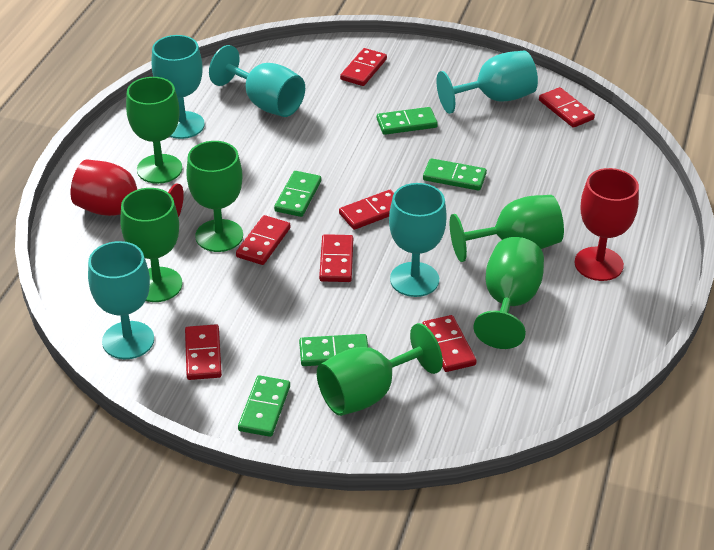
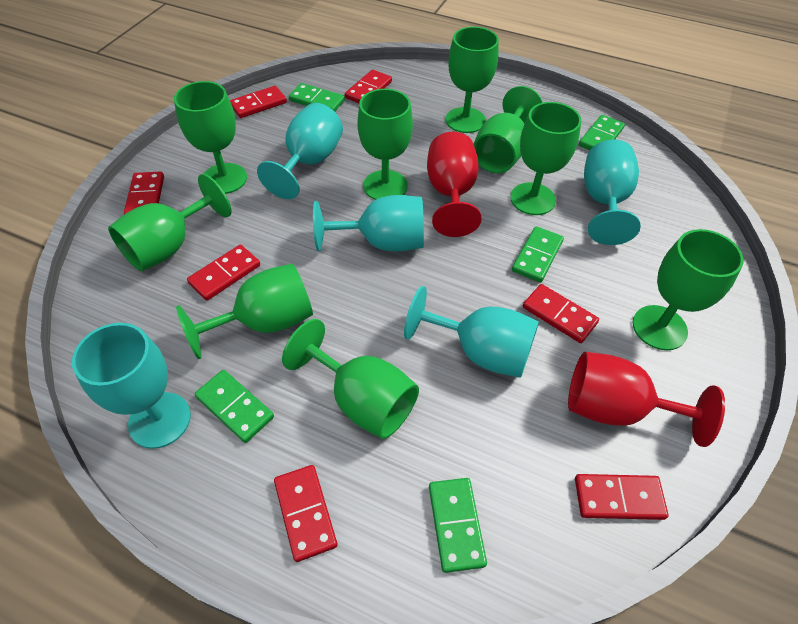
green goblet: [120,188,182,302] [126,77,182,184] [186,141,243,252] [317,323,443,416] [450,195,564,262] [473,237,544,349] = 6 -> [108,174,232,271] [174,81,247,194] [176,263,313,359] [282,319,419,439] [358,89,413,200] [446,27,499,133] [474,86,543,173] [510,102,582,215] [632,229,744,350] = 9

